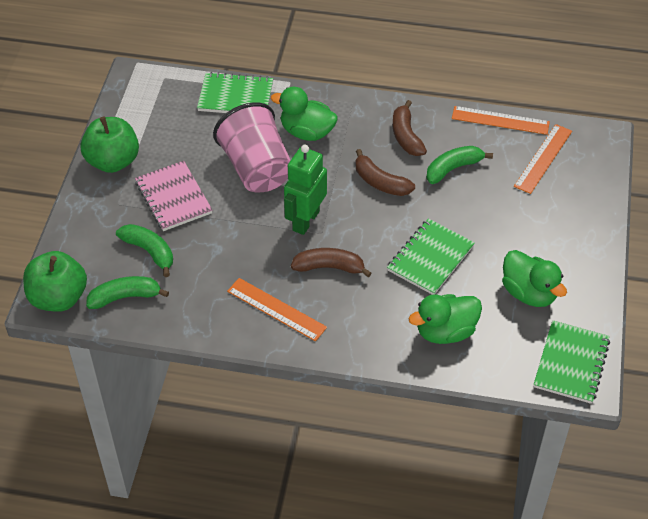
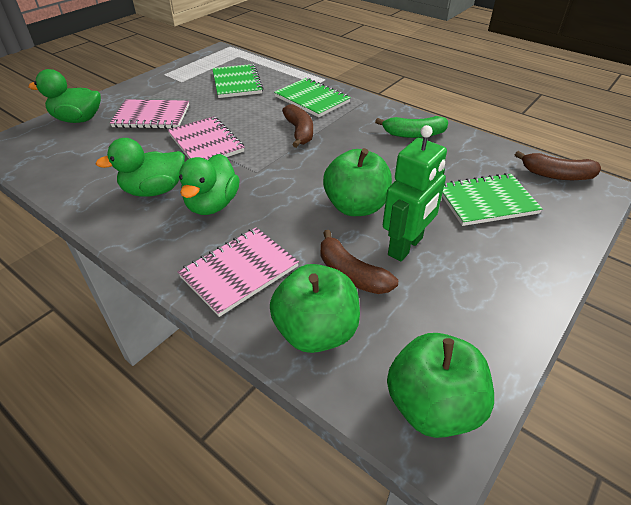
green apple: [23,251,87,312] [80,117,139,173] = 2 -> [270,264,360,353] [323,148,392,216] [387,333,494,438] = 3
green banana: [86,276,169,309] [116,224,173,277] [426,146,493,184] = 3 -> [375,116,448,138] = 1
orange ruler: [227,278,327,341] [452,106,550,135] [514,124,572,194] = 3 -> none = 0
pink cup: [213,102,291,192] = 1 -> none = 0
pink notebook: [135,161,212,231] = 1 -> [110,99,189,129] [168,116,245,160] [178,227,299,317] = 3

